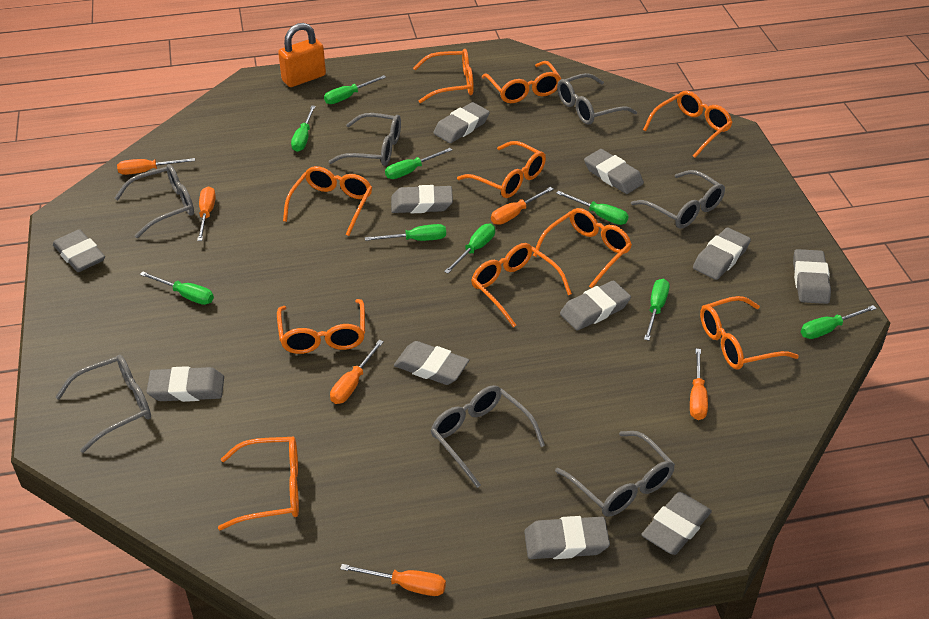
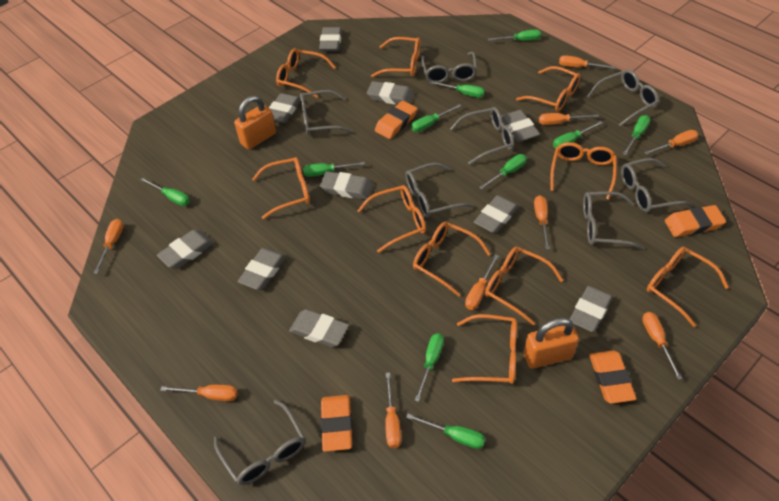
green screwdriver: [140,271,214,305] [291,105,316,152] [324,75,386,104] [365,224,446,241] [385,148,452,179] [444,224,495,273] [556,191,629,225] [644,279,670,341] [801,305,877,339] = 9 -> [140,178,190,206] [303,162,365,177] [406,413,485,449] [411,104,461,132] [415,333,444,402] [430,81,485,98] [479,154,527,189] [488,30,541,41] [553,121,603,148] [623,115,650,155] = 10
grey eraser: [53,229,105,272] [146,366,224,402] [391,185,453,213] [394,341,469,385] [433,102,490,143] [524,516,610,559] [560,280,631,330] [584,149,644,194] [641,492,712,555] [693,227,751,280] [793,249,831,304] = 11 -> [157,230,214,269] [238,248,286,290] [269,93,301,123] [289,309,349,347] [319,27,342,51] [320,171,373,200] [367,81,414,105] [474,195,519,233] [501,110,540,142] [570,286,613,332] = 10
grey glasses: [55,355,151,453] [115,164,194,238] [328,113,401,166] [431,385,545,488] [555,431,675,517] [557,73,637,125] [631,170,725,229] = 7 -> [214,400,305,485] [300,90,353,135] [405,163,474,218] [421,52,477,83] [450,107,514,165] [583,191,644,250] [587,69,659,126] [621,158,693,213] = 8
orange eraser: none = 0 -> [320,395,352,452] [375,101,417,139] [589,351,637,404] [665,205,726,237] = 4
orange padlock: [278,23,326,87] = 1 -> [234,96,276,150] [523,318,579,369] = 2
orange screwdriver: [117,158,195,175] [197,186,216,241] [330,340,384,404] [340,564,446,596] [491,187,554,225] [690,349,708,420] = 6 -> [94,219,123,274] [160,385,238,401] [385,372,401,448] [465,254,498,310] [534,195,550,250] [539,113,599,125] [559,55,616,69] [642,312,682,380] [644,130,699,155] = 9

